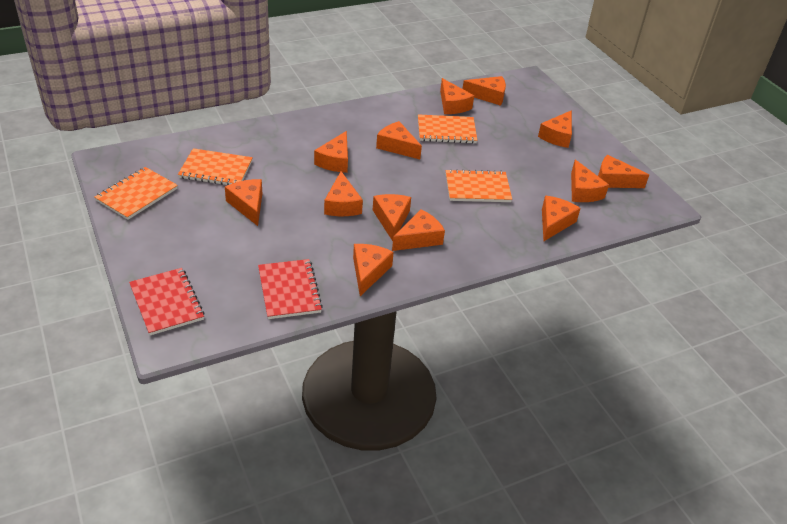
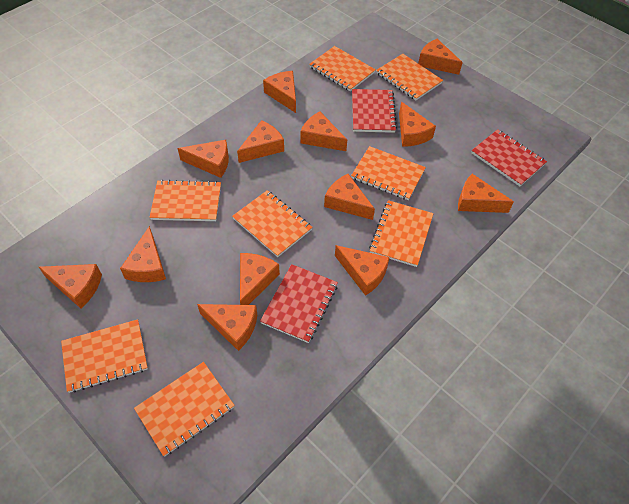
orange notebook: [94,167,178,220] [178,148,253,185] [418,114,477,144] [446,169,512,202] = 4 -> [61,319,148,393] [134,362,235,457] [149,180,221,221] [232,190,313,257] [309,46,376,91] [351,146,426,200] [369,200,434,267] [376,54,443,101] = 8
red notebook: [129,268,204,335] [258,259,323,319] = 2 -> [260,264,338,343] [352,89,397,133] [471,129,547,186] = 3

